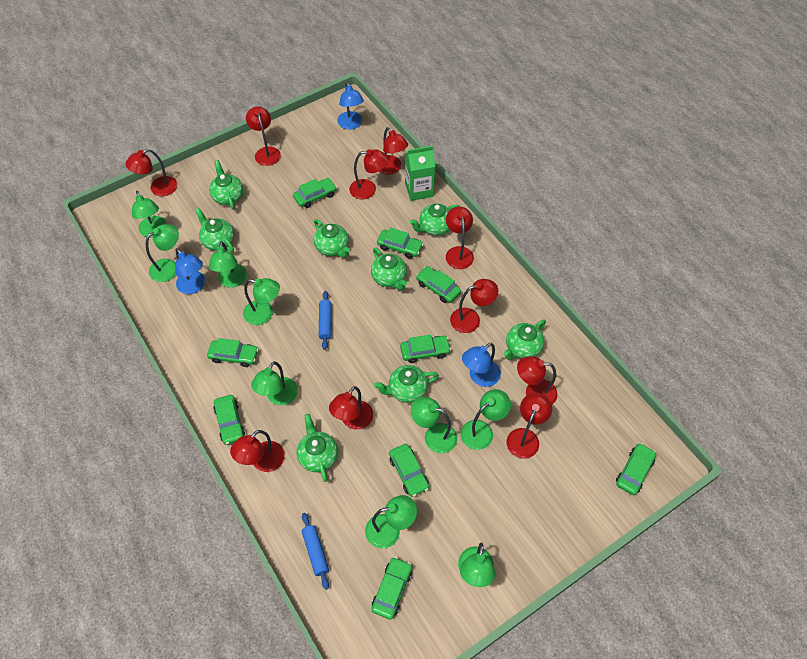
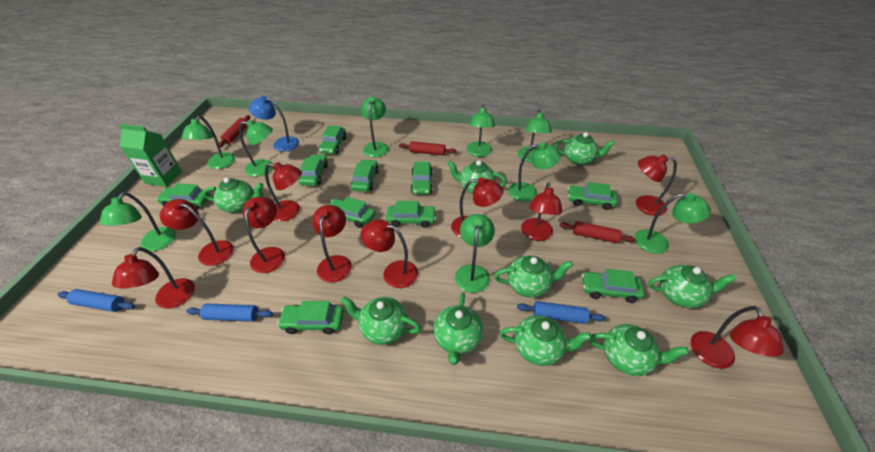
blue lamp: [175,248,205,294] [337,82,364,129] [462,343,501,387] = 3 -> [249,96,299,152] = 1
blue rolling pin: [302,513,329,590] [319,291,332,350] = 2 -> [58,289,135,312] [186,303,273,322] [517,301,606,324] = 3
green car: [207,338,258,367] [213,395,245,445] [293,178,337,208] [371,557,412,620] [377,227,423,259] [389,444,429,497] [400,335,451,363] [416,266,461,303] [616,443,656,495] = 9 -> [156,183,210,209] [277,301,344,334] [299,154,328,186] [319,125,346,154] [329,197,375,228] [351,159,379,192] [386,201,436,228] [411,162,433,195] [568,182,617,210] [582,269,644,303] = 10
green teapot: [195,208,234,252] [209,160,243,210] [297,414,338,482] [314,219,350,257] [371,248,407,290] [374,365,439,403] [410,204,460,236] [504,319,546,360] = 8 -> [203,177,264,213] [340,296,421,345] [433,292,483,365] [447,160,506,194] [494,256,573,298] [499,315,592,366] [554,132,615,165] [589,324,689,376] [648,265,736,308] = 9
red rolling pin: none = 0 -> [219,115,250,147] [399,141,457,156] [560,221,636,243] = 3

